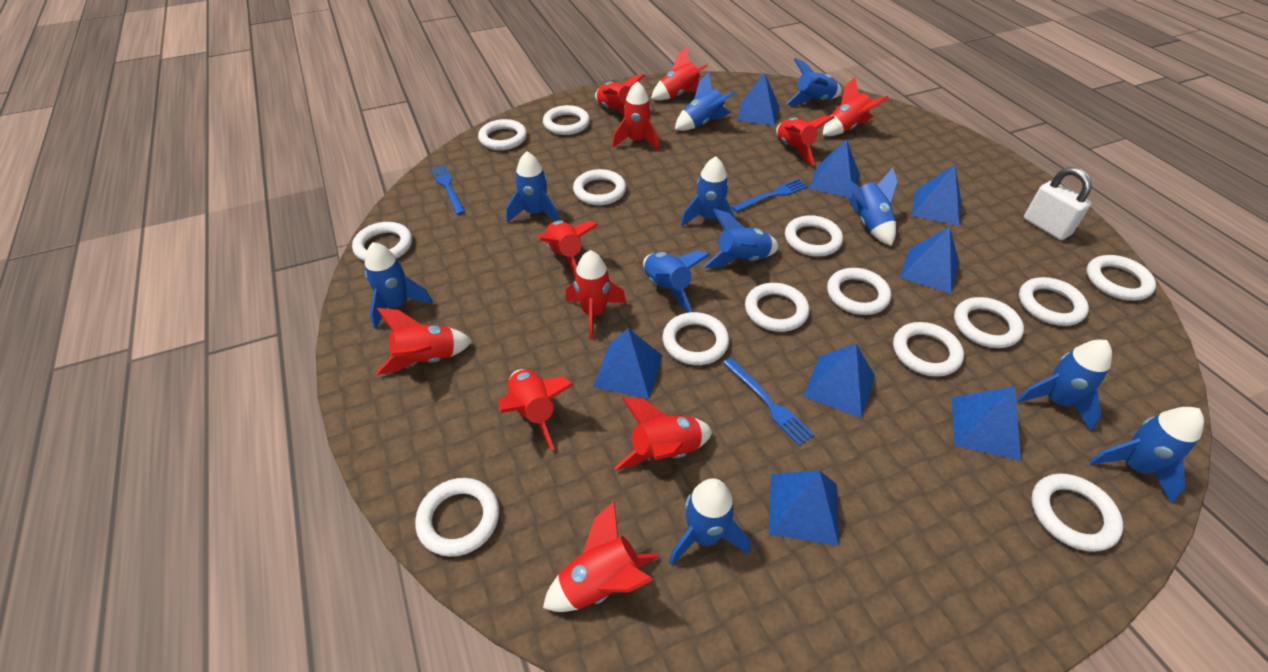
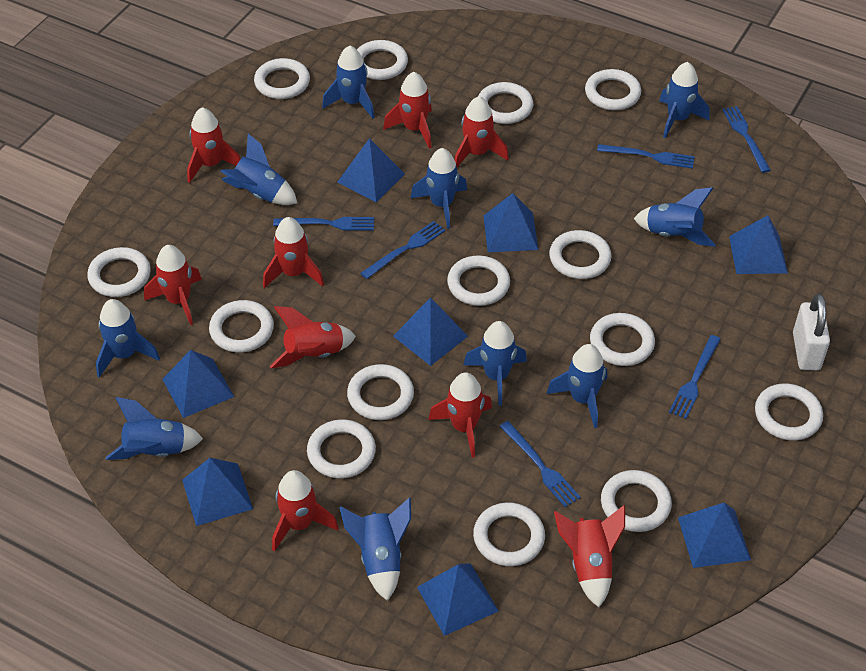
blue fork: [431,164,465,215] [723,357,814,446] [731,179,808,212] = 3 -> [273,217,374,231] [360,221,445,279] [500,421,581,507] [597,144,695,169] [669,335,721,419] [722,106,771,173] = 6
blue rocket: [365,242,433,329] [506,151,559,223] [643,251,710,312] [669,478,750,566] [675,72,735,131] [681,156,735,226] [704,209,779,268] [786,58,841,106] [844,168,897,246] [1016,340,1112,431] [1089,407,1204,503] = 11 -> [96,299,160,377] [106,397,203,460] [220,134,297,205] [322,45,375,119] [340,498,411,601] [411,148,467,229] [463,321,527,406] [546,344,607,428] [634,187,716,247] [659,62,710,138] = 10
red rocket: [376,308,472,375] [498,369,574,451] [538,220,598,276] [543,501,659,612] [565,250,626,340] [595,74,645,116] [612,81,660,151] [614,397,712,470] [651,47,708,100] [776,116,835,165] [823,77,889,136] = 11 -> [144,245,202,325] [187,107,240,183] [263,217,324,288] [270,306,356,368] [272,470,338,552] [383,72,432,149] [428,372,492,458] [455,96,509,167] [554,505,625,607] = 9

